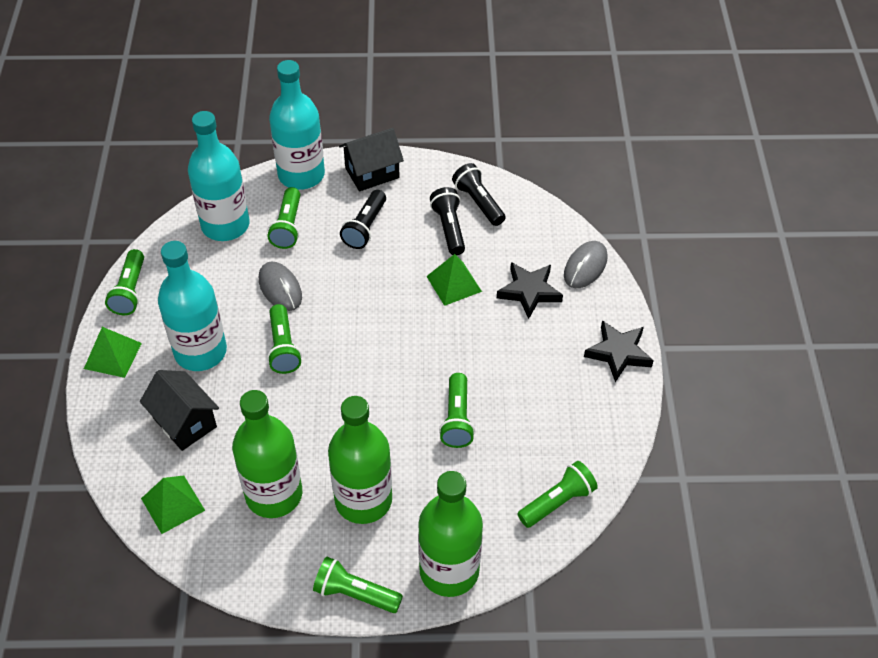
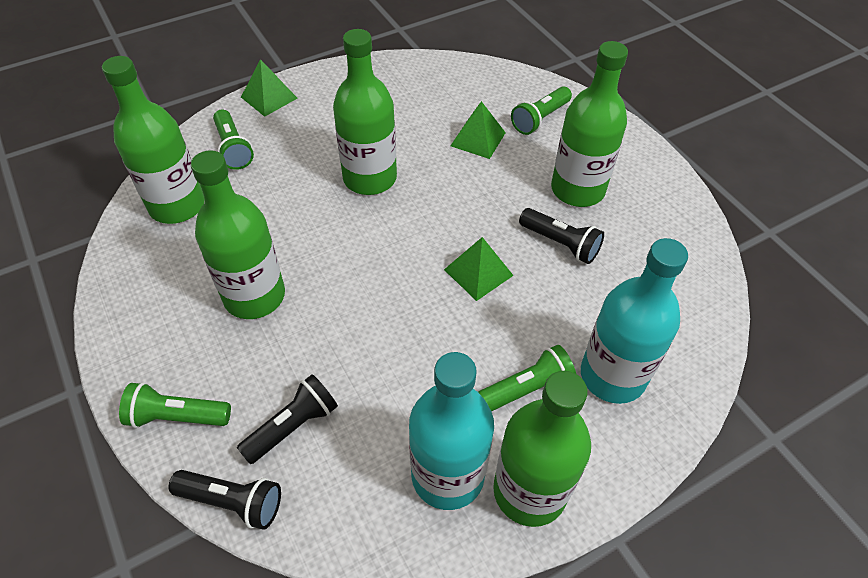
black house: [140,370,219,451] [339,128,404,191] = 2 -> none = 0
black star: [497,262,563,319] [584,320,654,382] = 2 -> none = 0
green bottle: [232,390,302,518] [328,396,392,524] [418,471,483,597] = 3 -> [102,56,205,224] [191,150,285,319] [333,29,397,195] [493,371,591,527] [551,41,628,207] = 5
green flashlight: [105,249,144,315] [267,187,301,249] [267,304,302,374] [313,556,403,613] [439,373,475,448] [518,461,598,528] = 6 -> [119,382,231,428] [213,109,254,170] [478,345,576,411] [511,86,572,135] = 4
grey mouse: [259,262,302,311] [564,241,608,288] = 2 -> none = 0
turquoise bottle: [158,241,227,371] [188,111,249,241] [269,60,325,190] = 3 -> [409,352,494,510] [581,238,688,404] = 2

